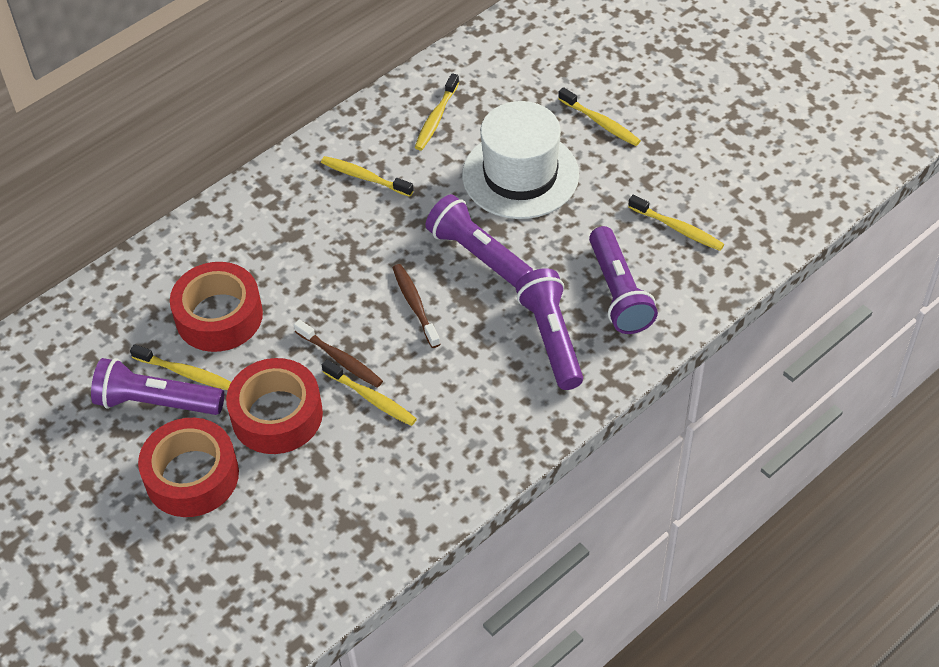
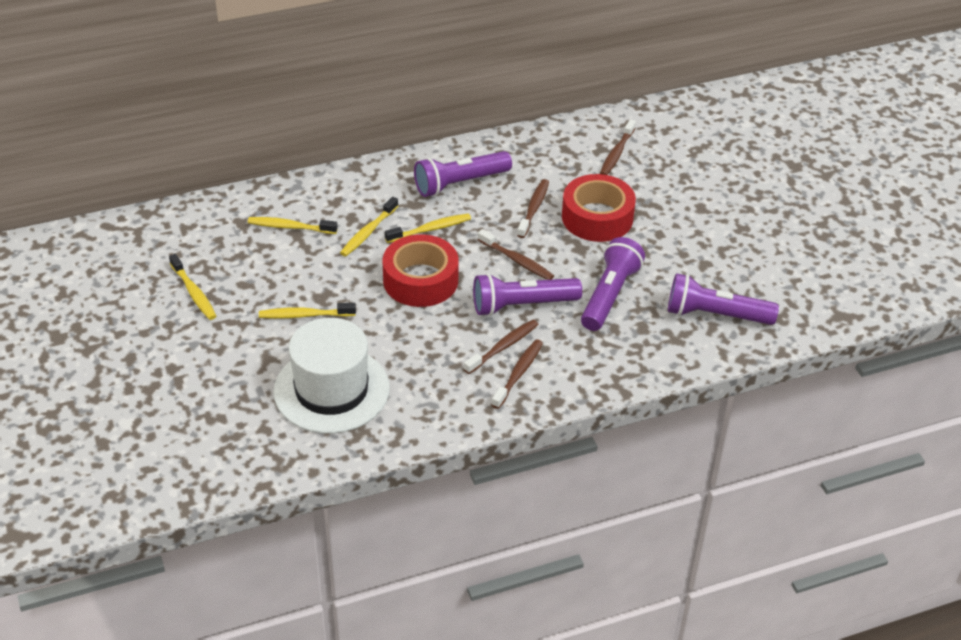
brown toothbrush: [294,319,383,388] [393,264,440,348] = 2 -> [464,320,539,374] [478,229,554,280] [492,339,543,409] [517,179,549,238] [600,119,636,175] = 5
red tape: [138,418,239,517] [170,262,263,352] [226,358,323,454] = 3 -> [383,234,459,307] [562,174,636,242] = 2
yellow toothbrush: [130,344,231,390] [321,156,414,197] [322,359,417,426] [415,73,459,150] [558,87,641,146] [628,195,724,251] = 6 -> [169,254,216,320] [248,217,338,234] [259,303,356,319] [340,197,398,256] [385,214,471,243] = 5

